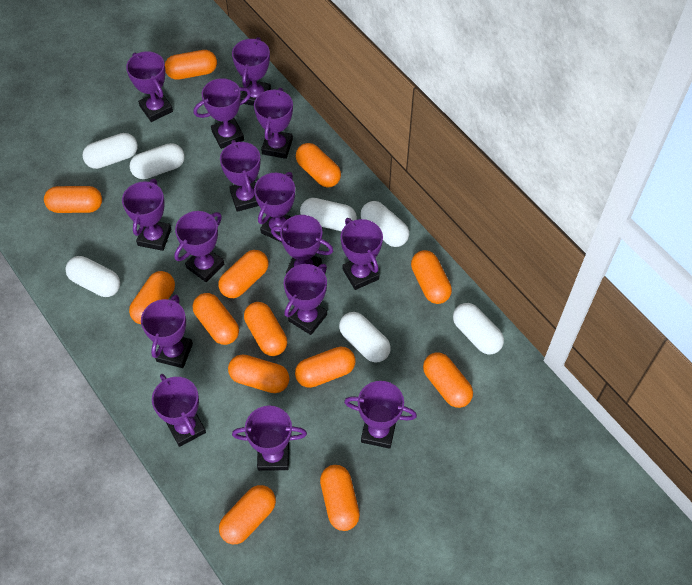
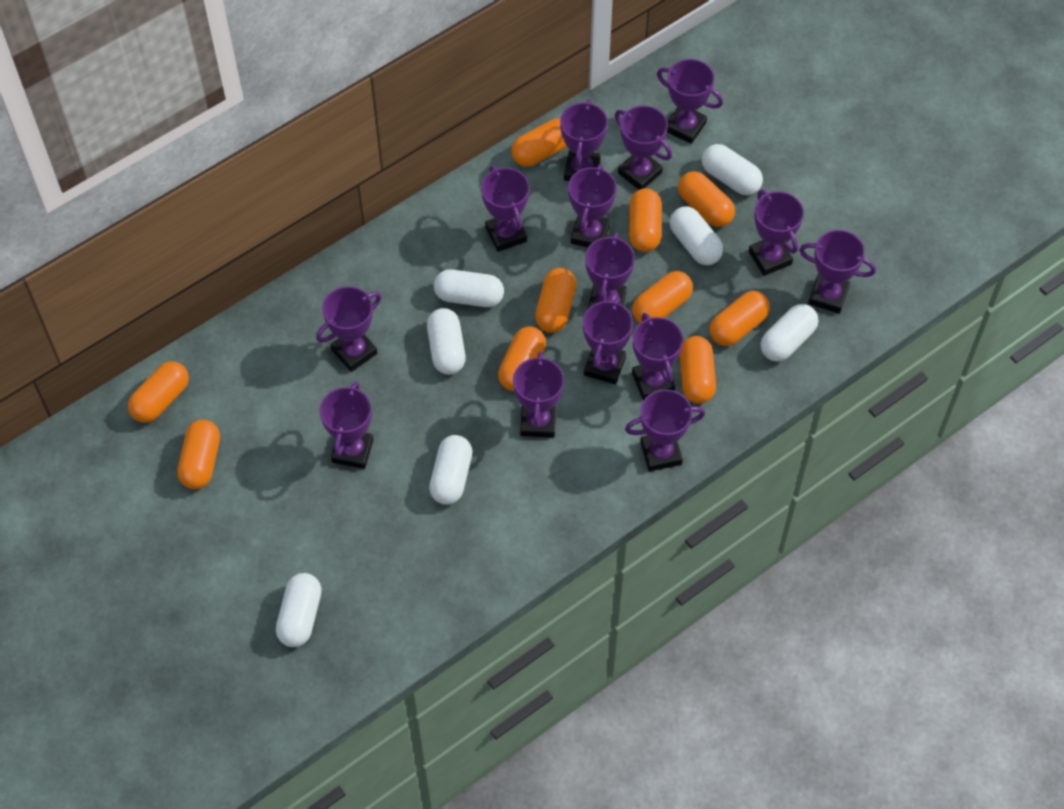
orange capsule: [44,186,102,213] [129,271,175,324] [165,50,217,80] [193,293,239,345] [219,250,269,298] [219,485,276,544] [228,354,289,393] [244,302,287,356] [295,347,356,388] [296,143,341,187] [320,465,360,531] [411,250,452,304] [423,352,473,408] = 13 -> [128,361,189,423] [177,420,220,489] [498,326,546,391] [511,119,567,166] [535,268,576,333] [629,188,662,252] [632,271,693,323] [678,171,735,227] [680,336,716,403] [710,291,770,346] = 10
purple trophy: [122,179,171,251] [126,51,173,122] [141,295,193,368] [152,374,206,447] [174,211,224,282] [193,78,251,149] [220,140,261,212] [232,37,271,106] [232,406,307,471] [254,88,293,159] [254,172,295,243] [271,215,333,274] [284,264,327,335] [341,218,383,290] [344,381,417,449] = 15 -> [316,286,381,372] [319,381,373,469] [481,166,530,252] [513,351,564,438] [560,99,608,181] [568,164,617,247] [583,297,633,384] [585,233,635,308] [615,106,672,190] [625,389,705,471] [632,313,683,400] [657,59,723,144] [749,190,804,276] [799,230,876,313] = 14

